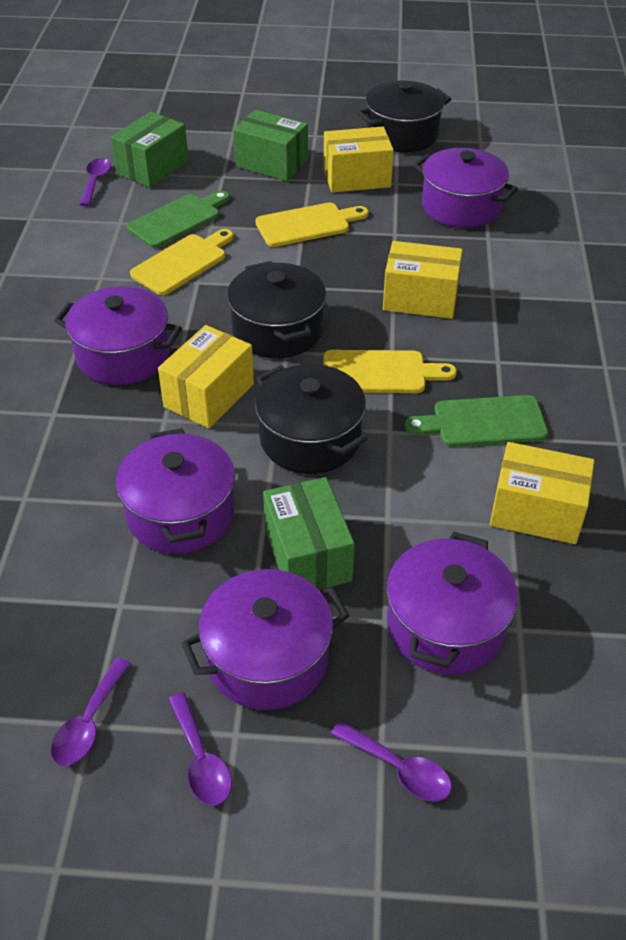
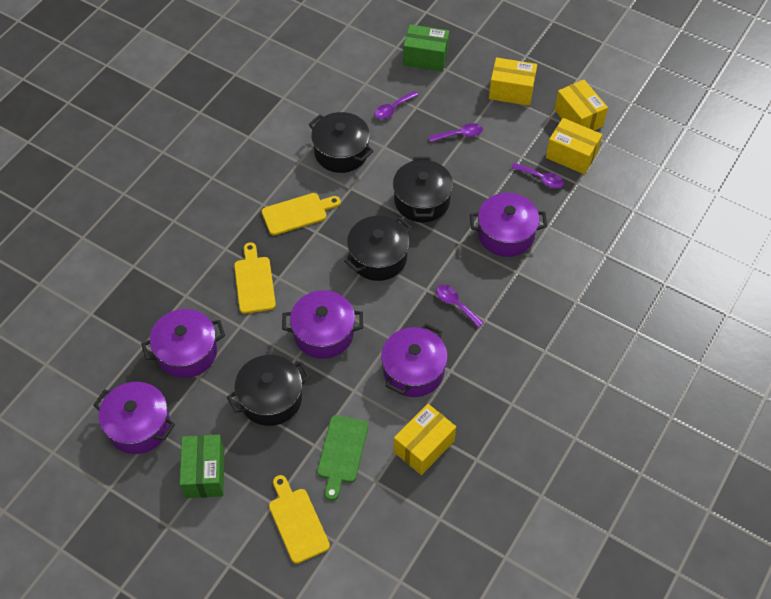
black pot: [227,261,326,358] [255,364,367,474] [357,81,452,152] = 3 -> [227,355,311,426] [308,112,374,173] [344,216,412,281] [393,157,453,223] = 4
green box: [111,112,189,188] [233,110,308,181] [263,477,355,590] = 3 -> [180,435,224,498] [403,24,449,72] = 2
green cutting board: [127,190,230,248] [404,395,548,447] = 2 -> [317,415,368,501] = 1

